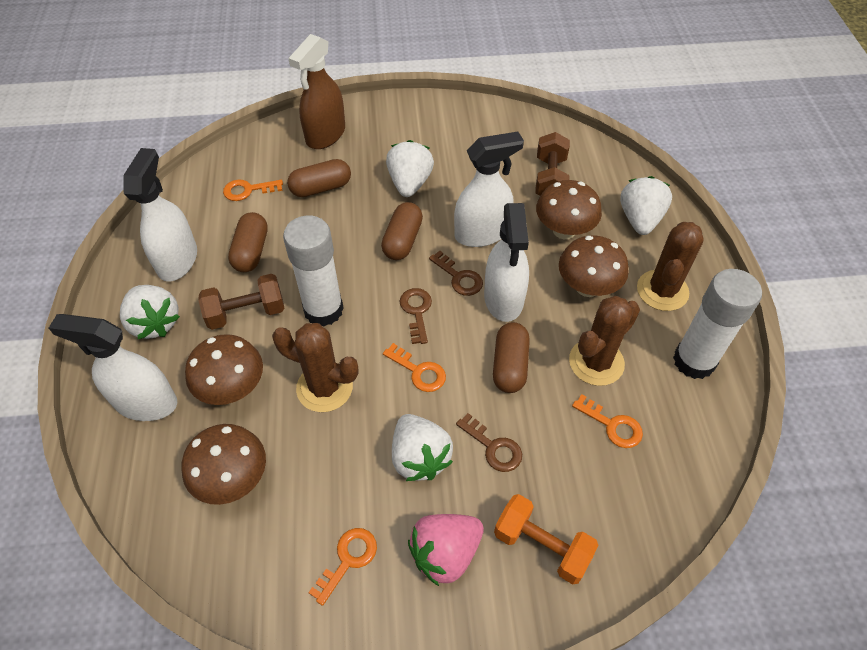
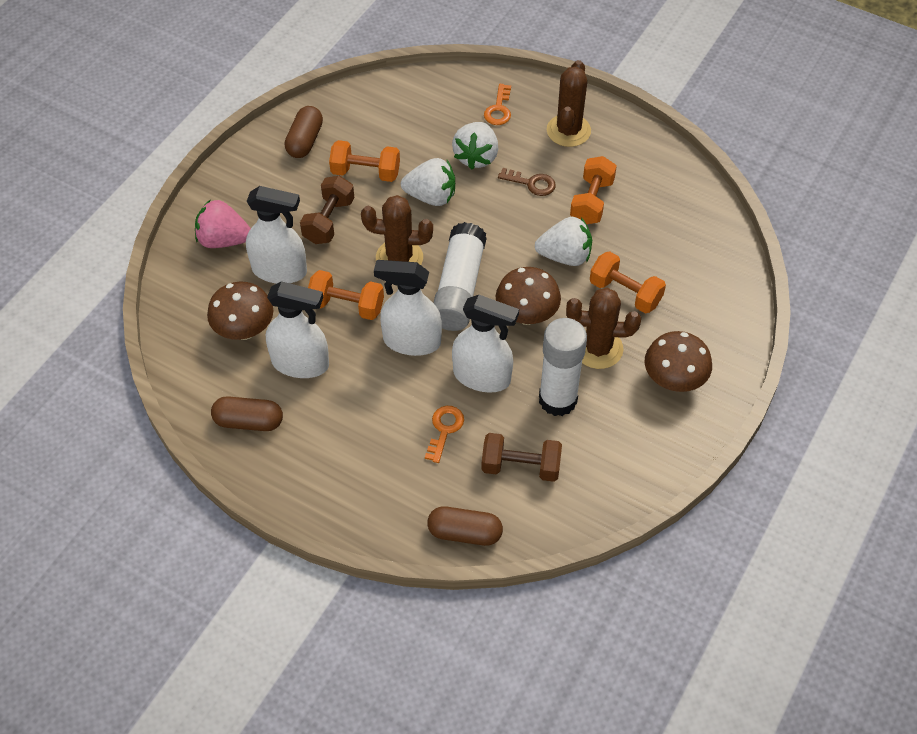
brown capsule: [228,212,268,272] [287,159,351,197] [381,202,423,260] [493,322,530,393] = 4 -> [211,396,283,431] [285,106,323,158] [427,506,503,546] = 3
brown key: [399,288,432,344] [429,251,483,296] [456,413,522,472] = 3 -> [498,168,556,196] = 1
brown mushroom: [181,424,266,505] [185,334,263,405] [536,180,602,239] [559,235,629,297] = 4 -> [207,282,273,340] [496,267,561,325] [644,331,712,392] = 3
brown spray bottle: [288,34,345,149] = 1 -> none = 0
orange dumbbell: [494,494,598,585] = 1 -> [308,270,384,320] [329,140,400,182] [570,156,617,224] [590,251,666,313] = 4
orange key: [223,179,283,201] [308,528,377,606] [383,343,446,392] [572,394,643,448] = 4 -> [425,406,464,463] [484,84,511,125] = 2
white strawberry: [120,285,180,339] [386,140,434,197] [392,414,453,481] [620,176,672,235] = 4 -> [401,158,455,206] [452,122,498,170] [535,217,592,266] = 3

